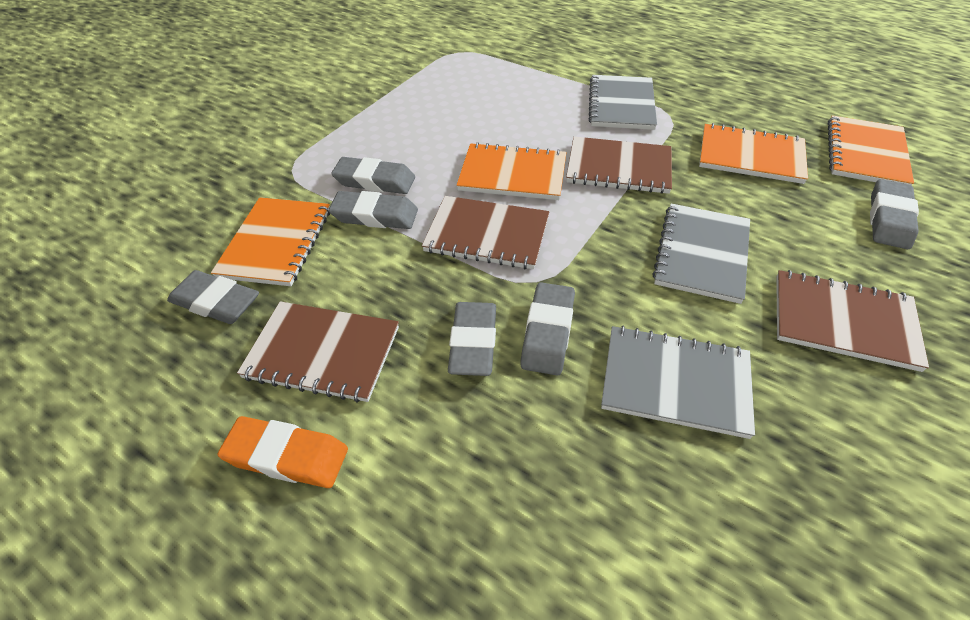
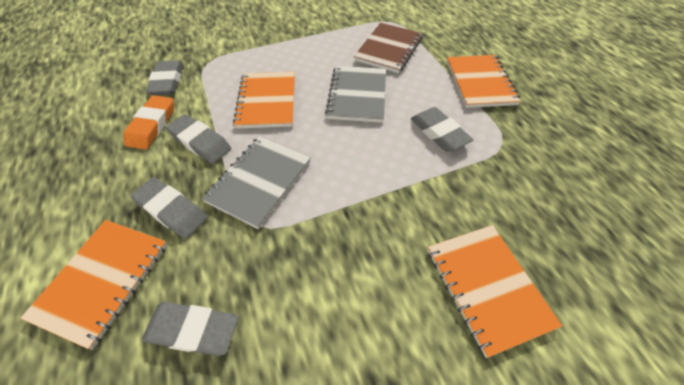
brown notebook: [237,301,399,403] [422,196,549,269] [566,136,672,194] [776,270,929,372] = 4 -> [354,23,423,73] = 1
grey eraser: [167,270,259,324] [329,191,418,229] [331,157,415,194] [448,302,496,376] [520,282,575,375] [870,179,919,249] = 6 -> [130,177,208,239] [142,302,238,356] [146,61,183,95] [166,114,231,164] [411,107,474,152] = 5
grey notebook: [588,75,657,130] [601,326,755,439] [652,204,750,304] = 3 -> [202,136,311,229] [325,66,386,123] = 2

